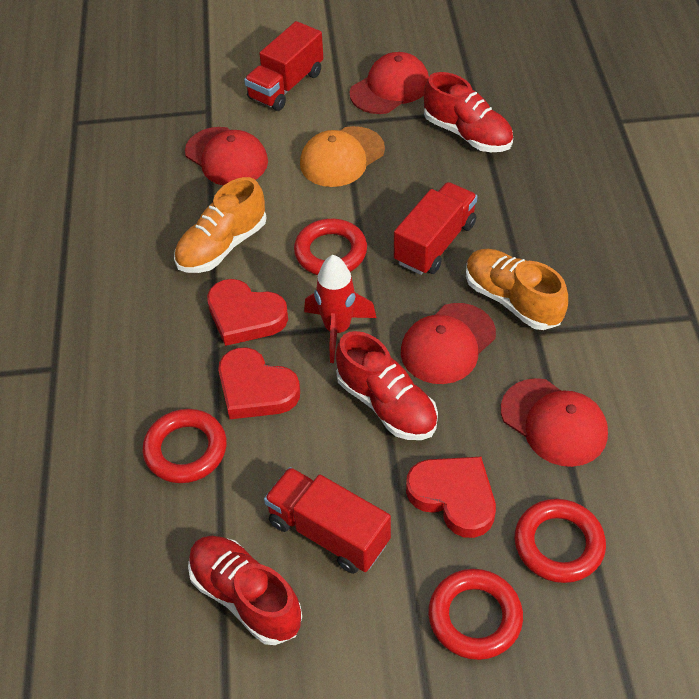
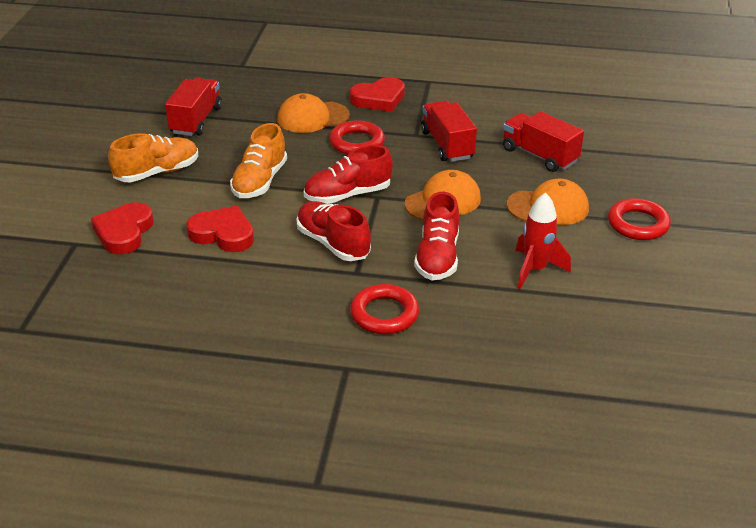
orange cap: [300,126,385,187] = 1 -> [277,93,350,133] [405,170,481,221] [507,178,589,225] = 3
red cap: [185,127,268,186] [350,52,429,114] [401,303,496,384] [501,378,608,467] = 4 -> none = 0
red ring: [143,409,227,483] [294,219,367,275] [428,569,523,660] [515,499,606,583] = 4 -> [329,121,385,155] [350,284,419,334] [608,198,671,240] = 3

